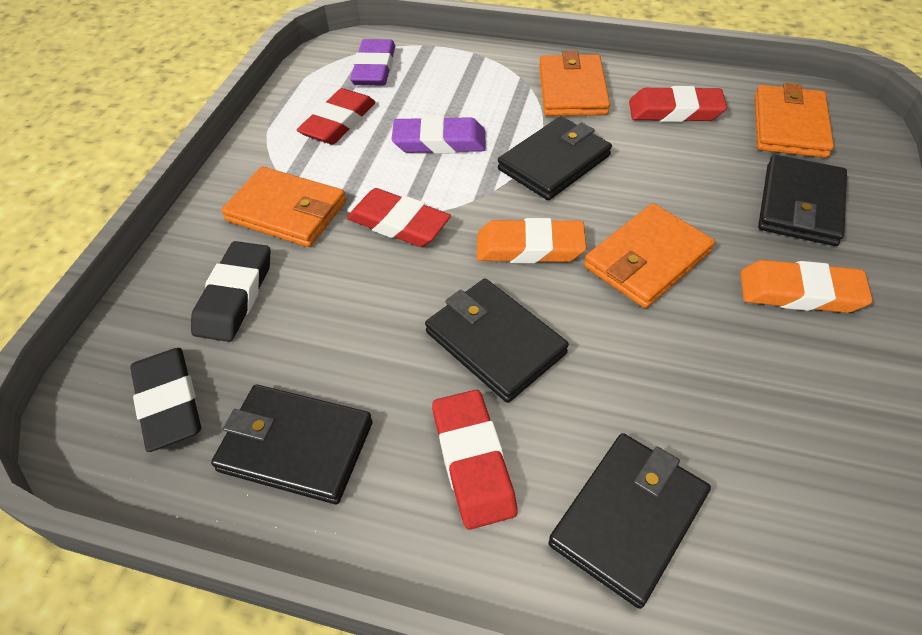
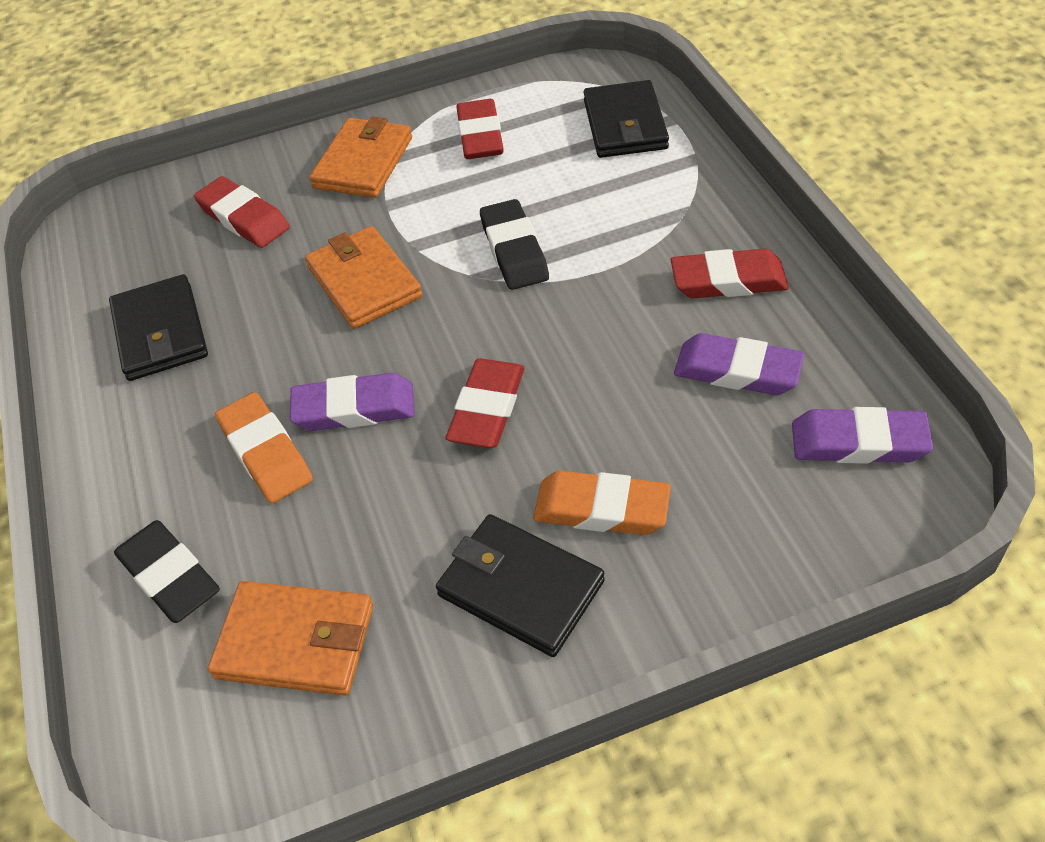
black wallet: [211,385,373,504] [425,279,569,403] [498,116,612,200] [548,433,711,609] [758,155,847,246] = 5 -> [109,274,208,381] [436,514,605,657] [584,80,669,158] = 3
orange wallet: [221,167,346,247] [539,51,610,116] [584,203,715,308] [755,83,834,158] = 4 -> [208,581,373,696] [305,226,423,329] [309,116,412,198] = 3
purple eraser: [350,39,395,86] [392,116,486,154] = 2 -> [290,373,415,431] [674,333,804,395] [792,407,933,464] = 3

